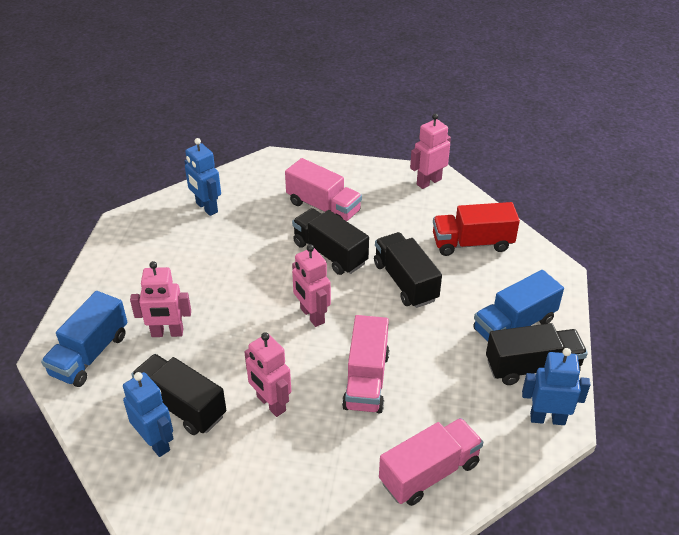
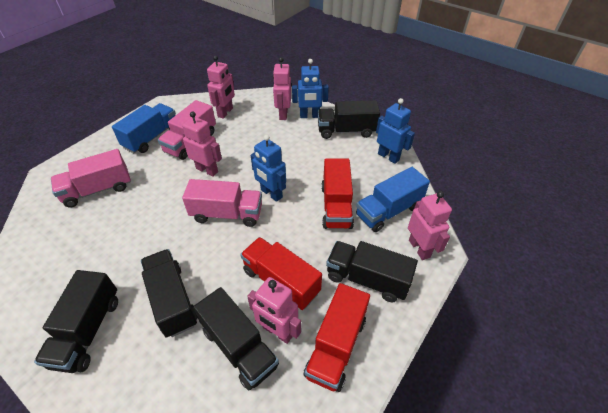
black truck: [131,354,226,435] [292,208,369,275] [374,232,442,308] [486,323,588,385] = 4 -> [34,270,118,373] [141,249,198,338] [193,287,279,390] [318,100,380,139] [326,241,418,302] = 5
pink robot: [130,261,191,337] [244,332,291,417] [292,244,331,327] [410,113,451,189] = 4 -> [182,112,222,177] [207,56,235,119] [247,277,301,344] [273,57,291,120] [408,191,452,260] = 5
red truck: [433,202,520,256] = 1 -> [240,237,322,310] [304,283,370,392] [321,158,354,229] = 3

